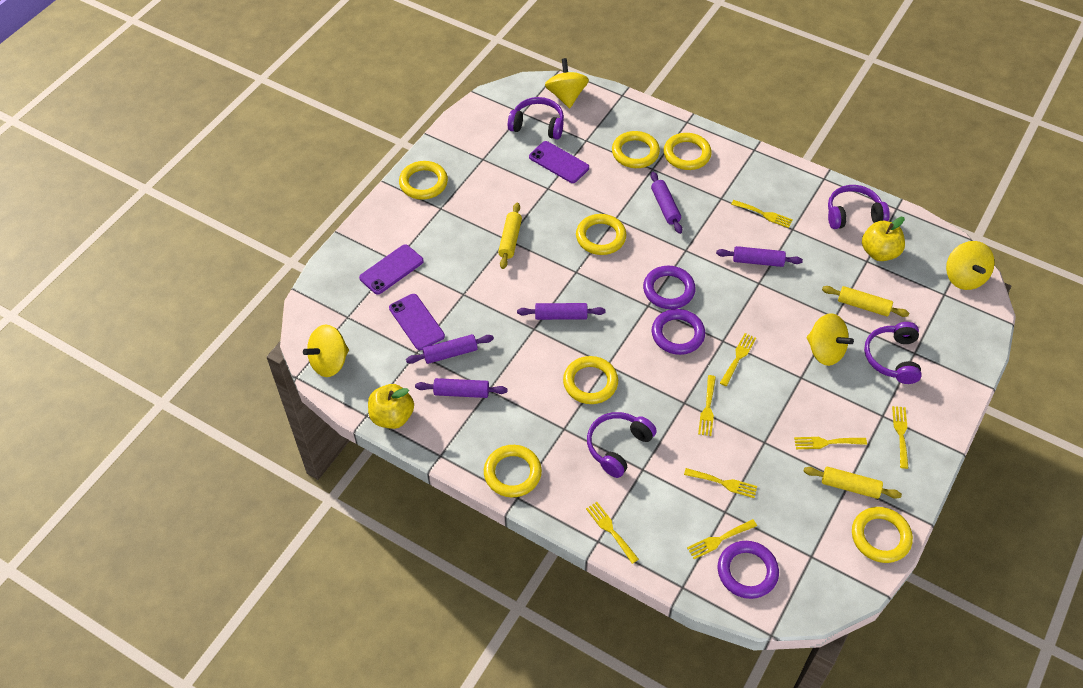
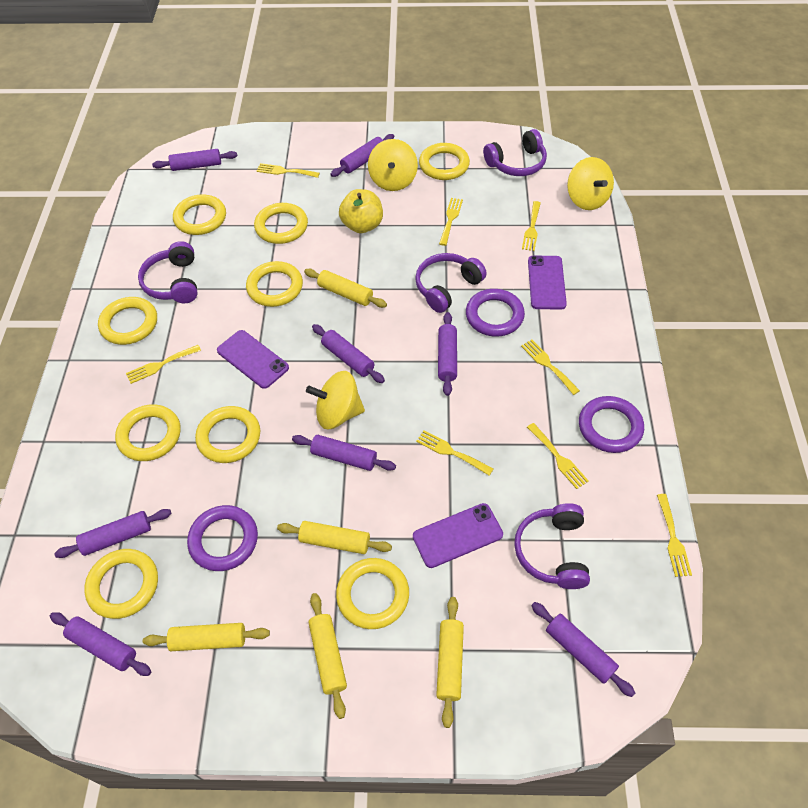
purple rolling pin: [406,334,494,364] [415,378,508,398] [517,303,605,320] [650,172,682,234] [716,246,803,267] = 5 -> [50,612,151,676] [54,509,172,558] [152,149,237,171] [292,435,396,471] [312,324,385,383] [330,134,394,177] [438,312,457,396] [531,602,635,697] = 8
yellow apple: [368,384,414,429] [862,217,905,261] = 2 -> [339,189,383,233] = 1
yellow ring: [399,161,448,200] [484,445,542,497] [563,356,618,404] [576,214,626,255] [612,131,660,168] [664,133,712,170] [852,507,913,563] = 7 -> [84,549,158,619] [98,297,157,345] [115,404,181,461] [173,194,226,235] [195,406,260,463] [246,261,303,307] [254,203,308,244] [336,558,409,629] [419,143,470,180] = 9
yellow rolling pin: [498,203,522,269] [804,467,902,499] [822,286,909,317] = 3 -> [143,623,270,651] [277,521,392,554] [304,269,387,308] [308,593,347,719] [436,597,464,728] = 5
yellow spinning top: [303,325,349,377] [545,58,589,108] [807,313,854,366] [946,241,995,290] = 4 -> [306,371,365,429] [368,139,418,191] [567,157,614,210] = 3

